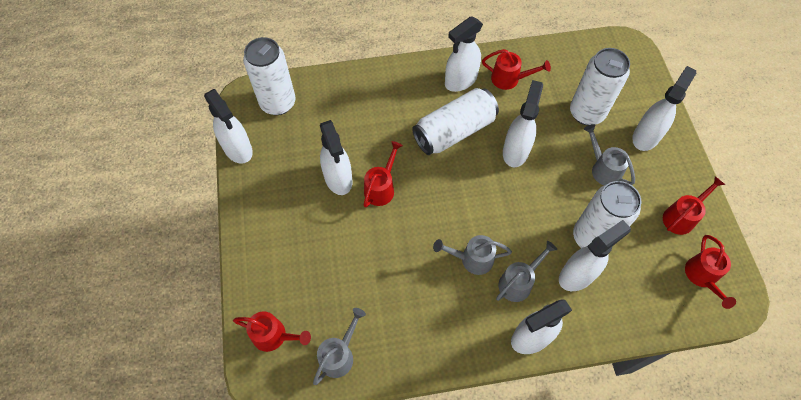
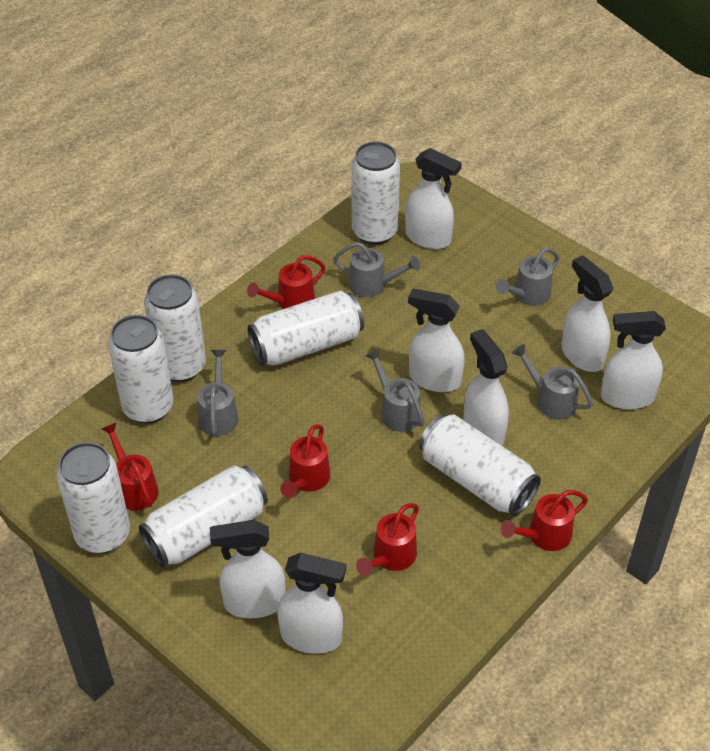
grey watering can: [313,308,366,385] [433,235,512,275] [496,241,557,302] [584,124,635,185] = 4 -> [197,350,238,436] [333,242,420,297] [365,349,425,432] [496,248,560,306] [512,344,593,420] = 5
white can: [243,37,296,115] [412,88,499,155] [570,48,630,125] [573,181,641,248] = 4 -> [56,442,130,553] [108,315,174,424] [139,465,268,567] [144,274,206,382] [248,291,364,366] [351,142,400,245] [419,414,541,516] = 7

